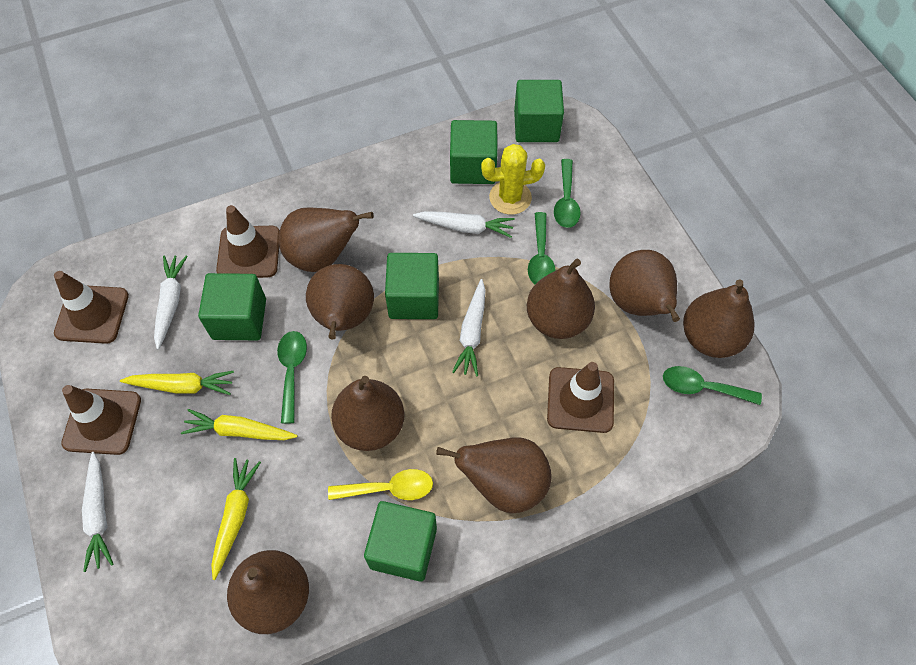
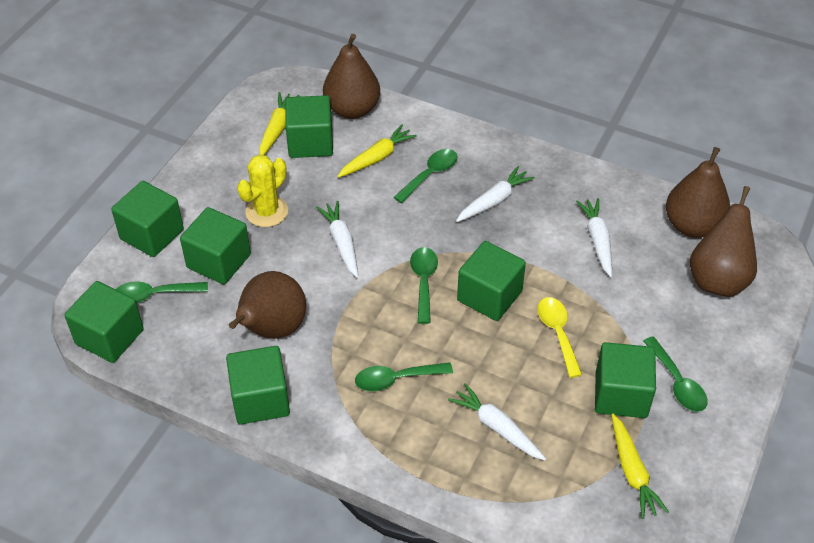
brown pear: [227,550,309,634] [279,208,373,272] [306,264,374,340] [331,376,404,451] [436,437,551,513] [527,259,595,339] [610,250,680,322] [683,279,755,358] = 8 -> [229,271,306,339] [323,34,380,119] [666,147,730,238] [690,186,757,297] = 4
brown traffic cone: [54,271,129,344] [61,385,141,455] [216,205,280,278] [547,362,614,433] = 4 -> none = 0
green cube: [198,273,266,340] [364,501,437,582] [385,253,439,319] [450,120,497,184] [514,80,564,142] = 5 -> [64,281,144,363] [111,181,184,257] [180,207,251,284] [226,346,290,424] [285,95,333,158] [457,241,526,321] [595,342,656,418] = 7
green spoon: [277,331,307,424] [528,212,556,284] [554,159,581,228] [663,366,762,405] = 4 -> [116,281,208,303] [355,362,453,391] [393,149,458,203] [410,247,438,324] [643,336,708,412] = 5

